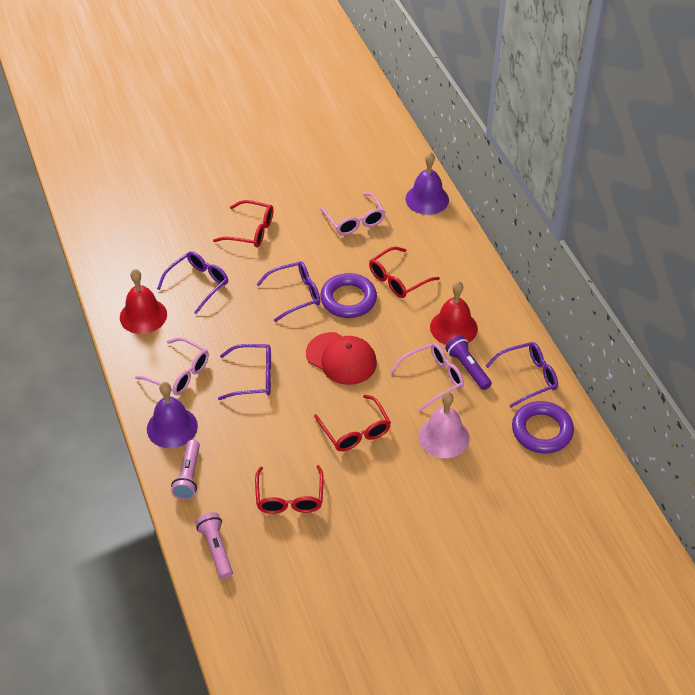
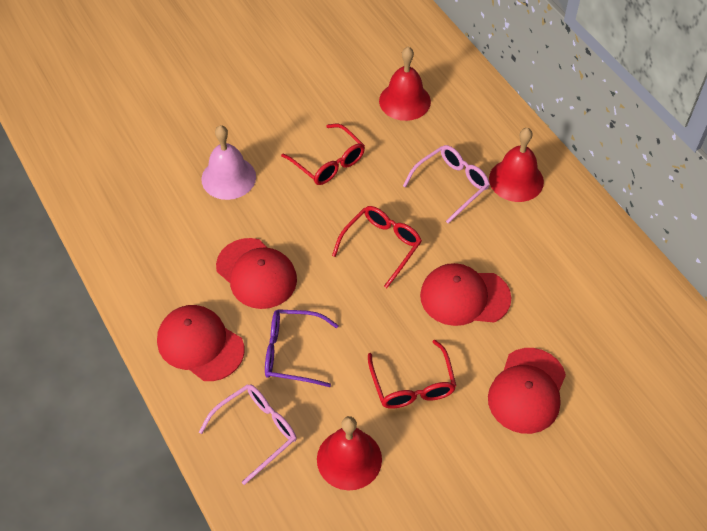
pink flashlight: [171,440,200,500] [195,512,233,579] = 2 -> none = 0
pink glasses: [135,337,209,395] [319,192,385,235] [390,343,464,411] = 3 -> [199,384,297,485] [403,145,490,224] = 2
purple bell: [147,382,198,448] [405,152,449,215] = 2 -> none = 0
purple flashlight: [445,336,492,390] = 1 -> none = 0
purple glasses: [157,251,228,314] [218,344,271,400] [256,261,320,322] [486,342,558,408] = 4 -> [265,309,339,387] = 1
purple ring: [320,273,377,318] [512,401,574,453] = 2 -> none = 0
red bell: [120,269,167,334] [430,281,478,345] = 2 -> [317,416,382,490] [379,47,431,121] [489,128,544,202] = 3
red cap: [306,332,377,385] = 1 -> [157,305,244,381] [216,238,297,309] [420,263,511,326] [488,348,566,434] = 4
red glasses: [213,200,274,247] [255,465,324,514] [314,395,391,451] [369,247,440,298] = 4 -> [281,124,365,185] [332,206,422,288] [368,340,456,409] = 3

